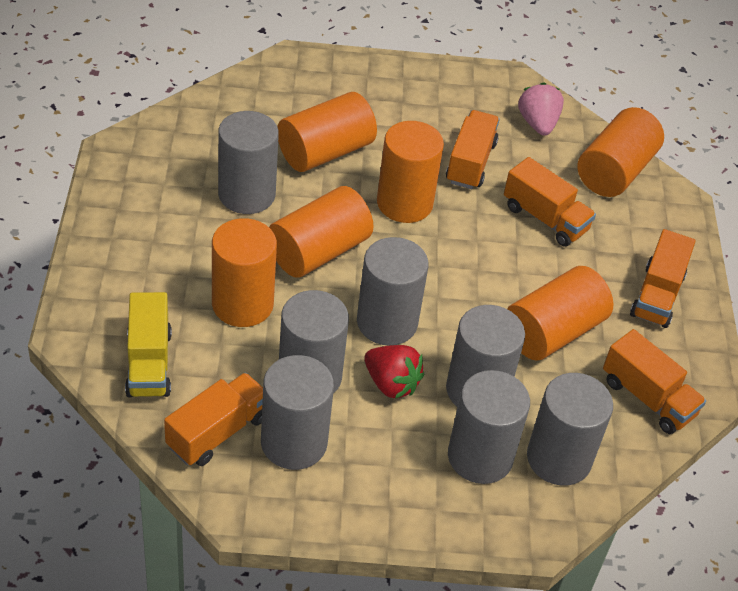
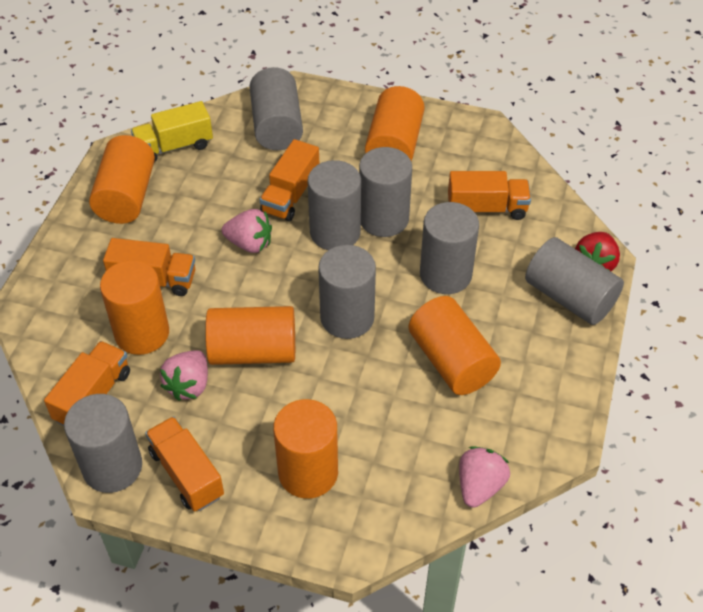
pink strawberry: [518,82,564,136] = 1 -> [160,350,208,401] [221,209,272,253] [459,446,510,508] = 3

